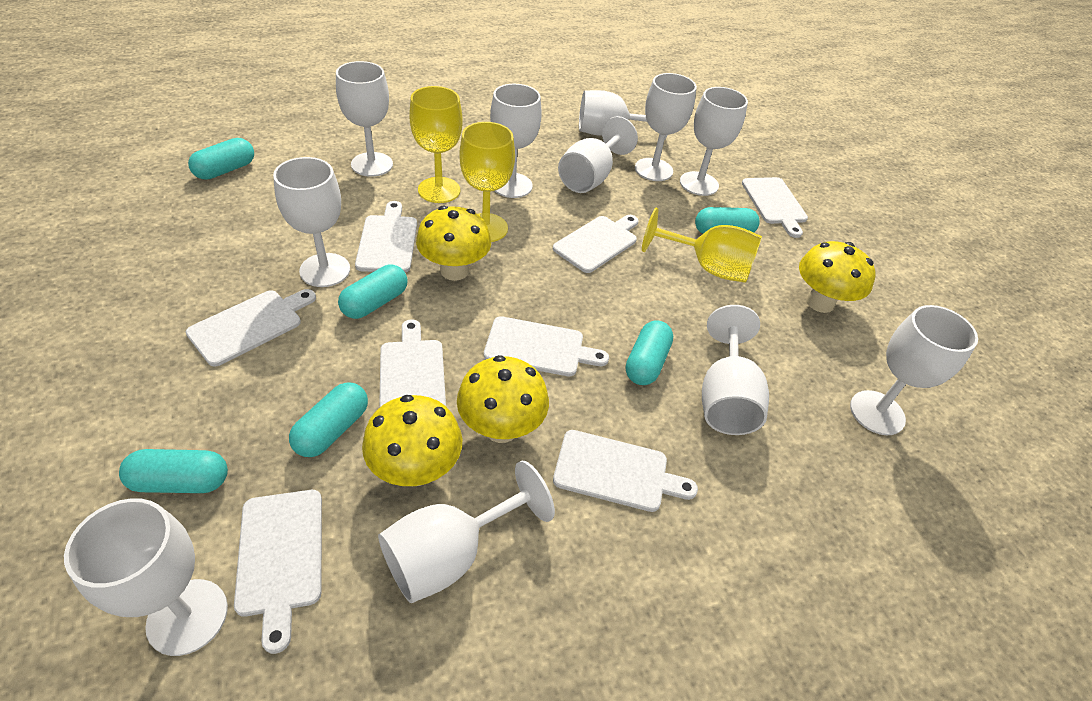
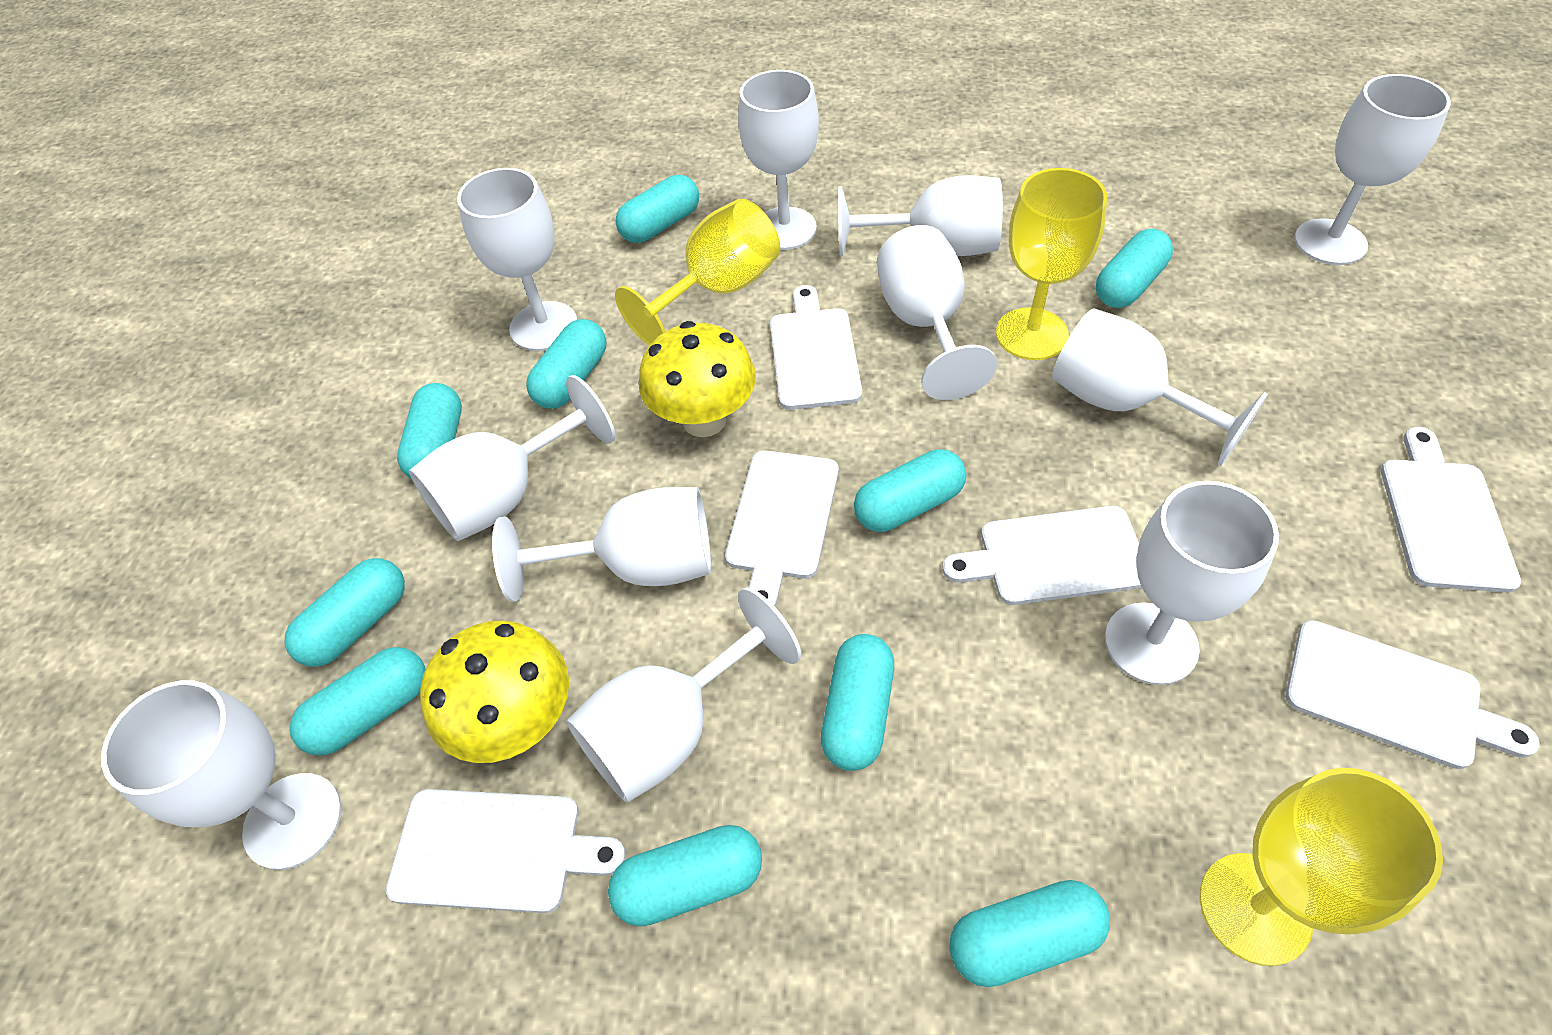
turquoise capsule: [119,449,228,493] [188,138,254,180] [289,382,368,457] [338,265,408,319] [626,320,673,385] [695,207,760,234] = 6 -> [284,558,405,667] [289,647,425,756] [397,383,462,479] [526,319,606,409] [608,825,762,927] [615,175,699,243] [821,634,894,771] [854,449,966,532] [949,880,1110,987] [1096,229,1173,308] = 10
white cutting board: [186,289,316,366] [234,490,322,654] [355,201,417,273] [379,319,446,408] [484,316,609,376] [553,215,639,273] [553,430,698,512] [742,177,808,238] = 8 -> [386,789,626,913] [725,450,839,606] [770,285,862,410] [942,506,1142,605] [1286,620,1540,769] [1381,427,1521,593] = 6
yellow mushroom: [362,395,462,486] [416,206,491,281] [457,355,549,443] [799,241,876,313] = 4 -> [420,620,569,763] [639,321,756,437] = 2

